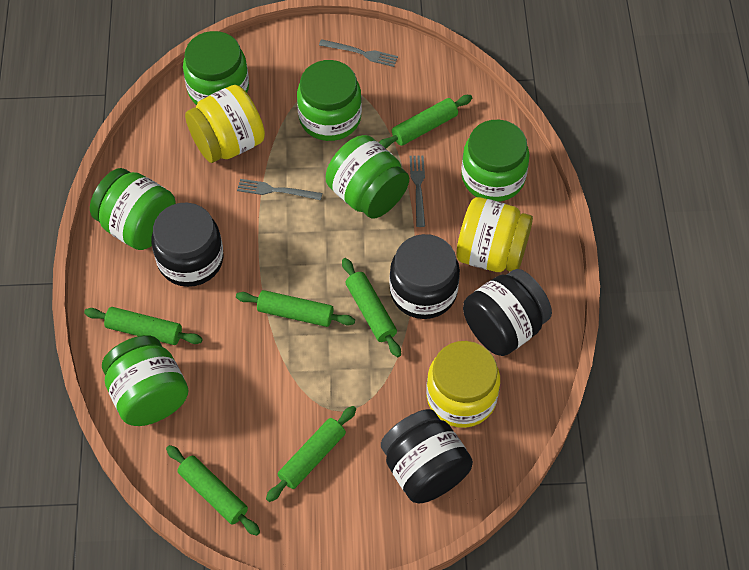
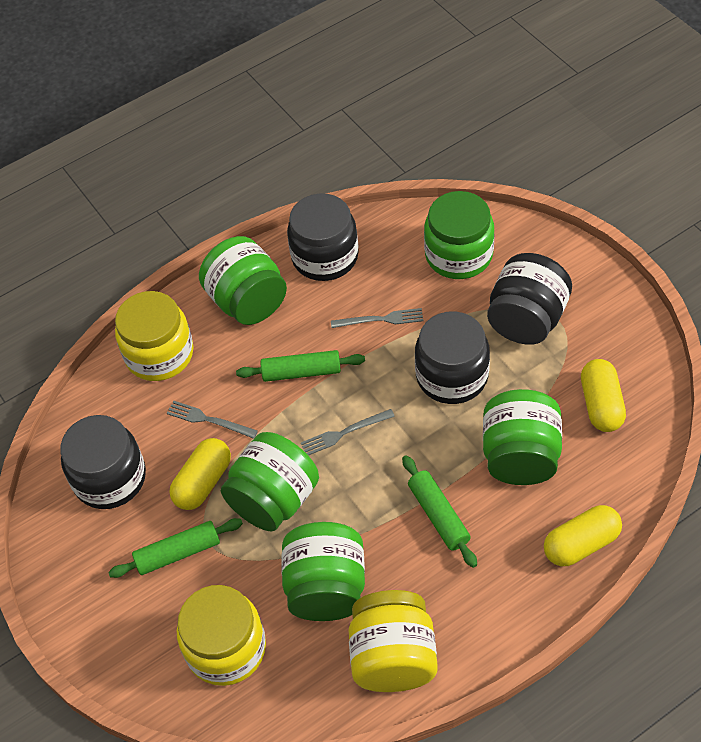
green jar: [90,168,176,250] [102,335,189,426] [183,31,249,105] [297,60,362,141] [326,135,409,219] [461,120,530,202] = 6 -> [199,236,287,325] [221,432,319,531] [281,522,365,621] [424,191,494,279] [483,389,562,485] = 5
green rolling pin: [84,307,202,345] [166,445,260,536] [236,290,355,327] [266,406,356,502] [342,258,401,357] [379,95,472,148] = 6 -> [108,518,243,578] [236,350,365,382] [402,455,477,568] = 3
yellow capsule: none = 0 -> [169,438,231,510] [544,505,622,566] [581,359,626,432] = 3

